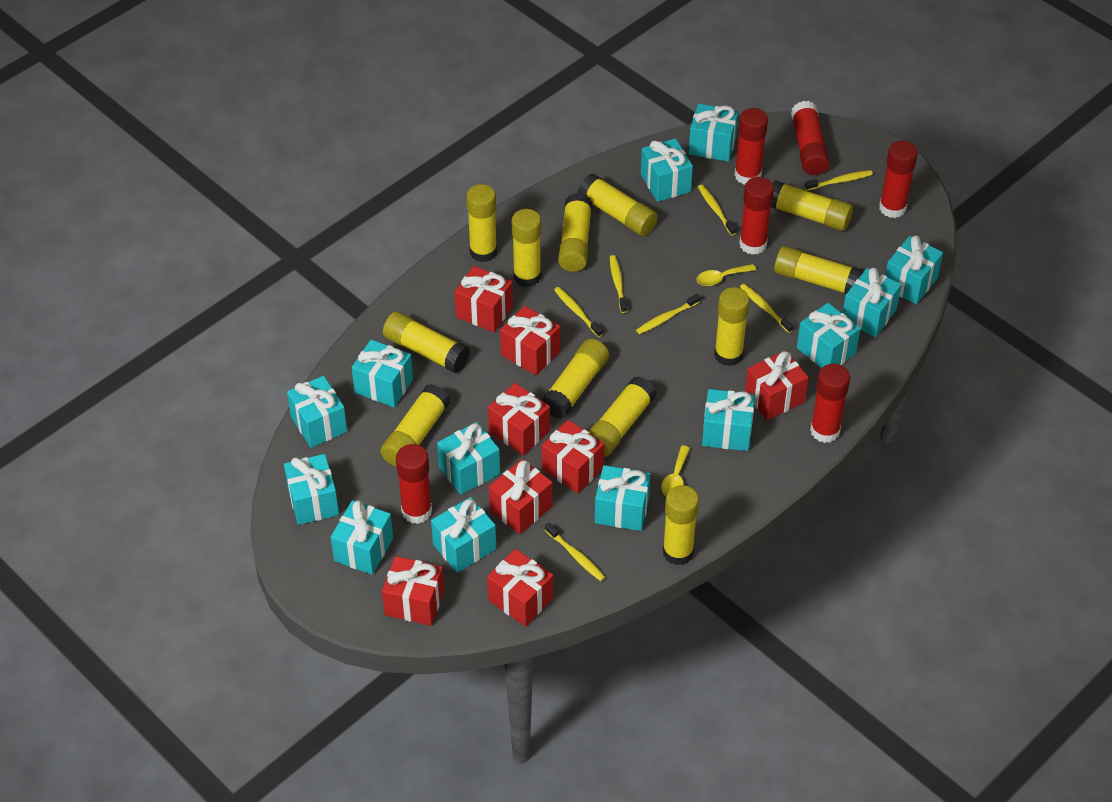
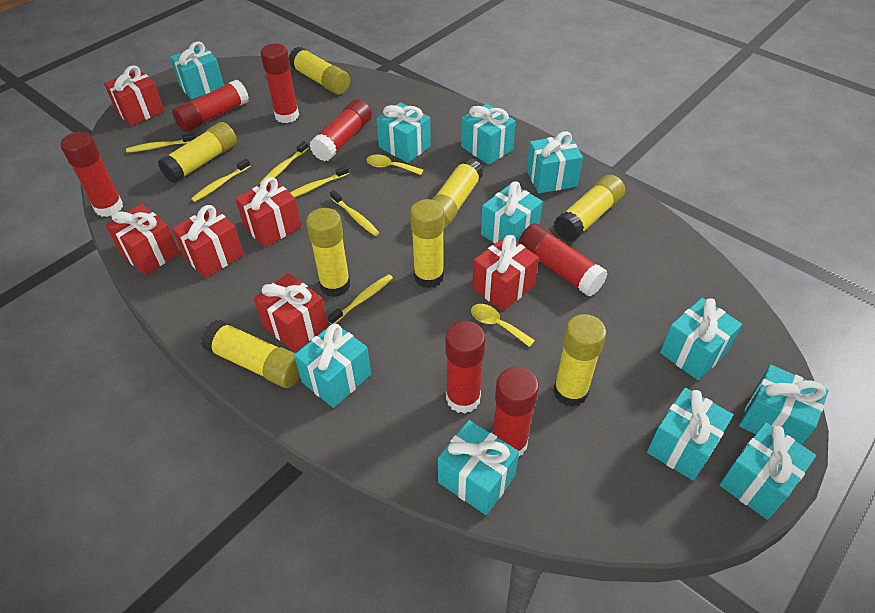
red gift: [382,556,444,626] [454,266,513,332] [487,549,553,627] [488,383,550,456] [489,459,553,534] [500,306,560,376] [542,420,604,494] [745,350,809,420] = 8 -> [104,65,165,126] [106,204,179,275] [172,205,244,278] [235,177,302,247] [254,273,328,352] [472,235,539,311] = 6
red glue stick: [396,444,432,524] [734,108,768,185] [739,177,774,255] [791,101,830,175] [810,364,850,443] [879,141,918,218] = 6 -> [61,132,123,217] [172,80,249,132] [260,44,299,123] [309,99,372,161] [445,321,486,414] [493,367,539,457] [518,224,608,297] = 7
turquoise gift: [284,454,339,525] [287,376,347,448] [331,500,393,575] [352,340,413,407] [431,497,496,573] [437,422,500,495] [595,465,651,531] [641,138,693,202] [688,104,739,162] [702,389,755,451] [797,303,860,368] [843,268,901,337] [885,235,943,304] = 13 -> [170,41,224,100] [294,323,371,408] [376,102,431,163] [438,420,519,515] [461,104,516,165] [481,182,543,244] [527,131,583,193] [647,388,733,481] [660,298,742,380] [719,422,816,520] [739,365,829,445] = 11
yellow glue stick: [381,384,450,467] [383,312,470,373] [466,184,497,262] [512,209,541,287] [542,339,609,419] [558,193,592,272] [578,173,658,236] [588,377,657,457] [663,485,699,565] [714,287,750,366] [771,180,853,231] [774,246,863,294] = 12 -> [158,122,237,183] [201,320,300,388] [289,47,350,94] [306,208,350,297] [410,199,444,288] [431,158,483,229] [553,314,606,407] [554,175,625,242] = 8
yellow toothbrush: [545,522,605,581] [554,287,603,337] [610,255,627,313] [636,294,701,334] [698,185,736,235] [740,284,794,333] [804,170,873,191] = 7 -> [126,133,195,153] [191,159,250,202] [260,141,309,184] [290,165,349,197] [327,274,393,324] [330,190,379,236] = 6

